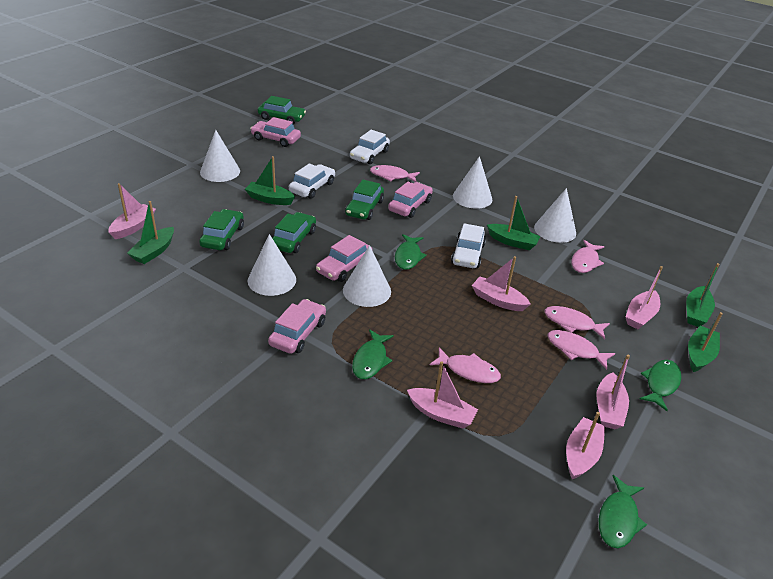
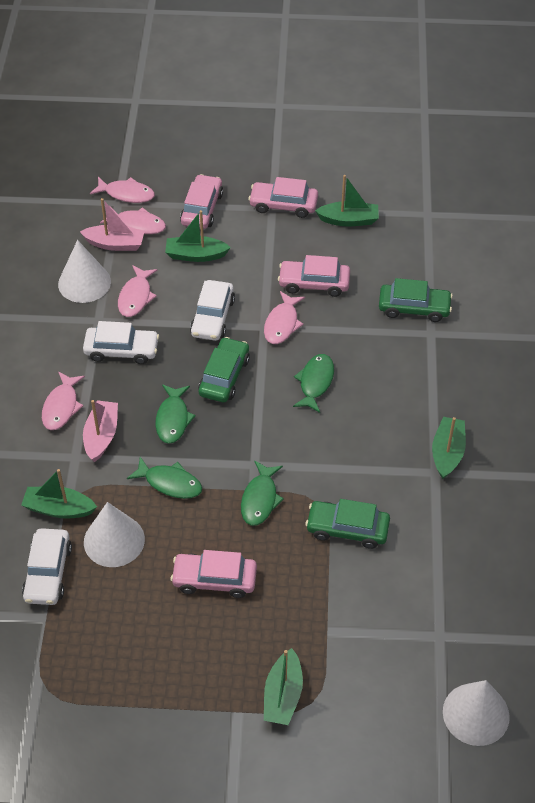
green car: [199,209,244,250] [258,96,306,124] [272,212,316,253] [345,180,384,220] = 4 -> [198,337,250,402] [306,499,390,549] [379,278,453,322] = 3
pink boat: [108,183,156,239] [407,361,478,429] [472,256,530,311] [566,412,605,479] [597,355,630,429] [626,266,663,329] = 6 -> [80,198,145,251] [83,400,118,462] = 2
white cone: [200,130,240,182] [248,234,296,296] [343,245,391,307] [453,156,492,209] [534,188,576,243] = 5 -> [58,240,111,303] [84,502,145,567] [443,680,510,746] = 3

